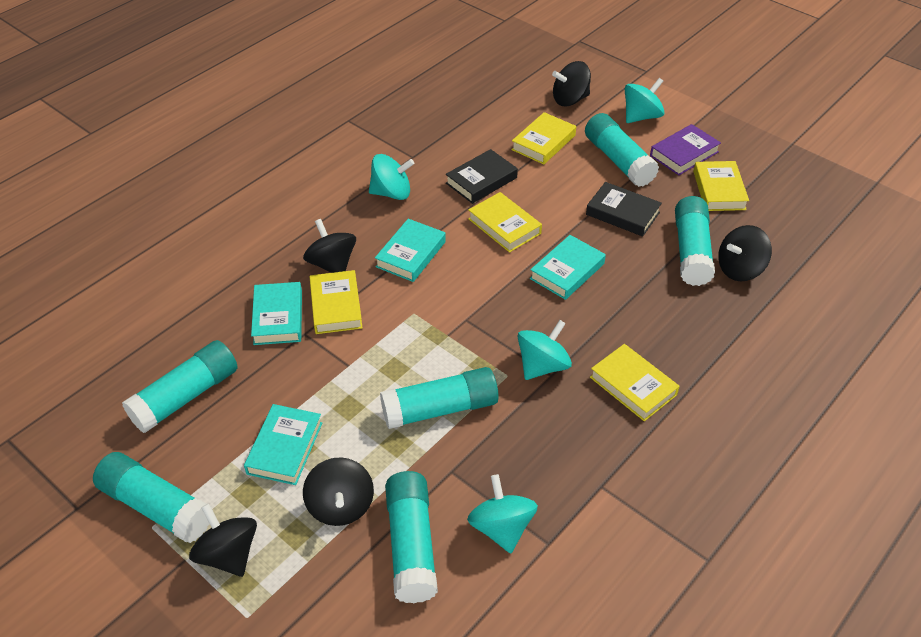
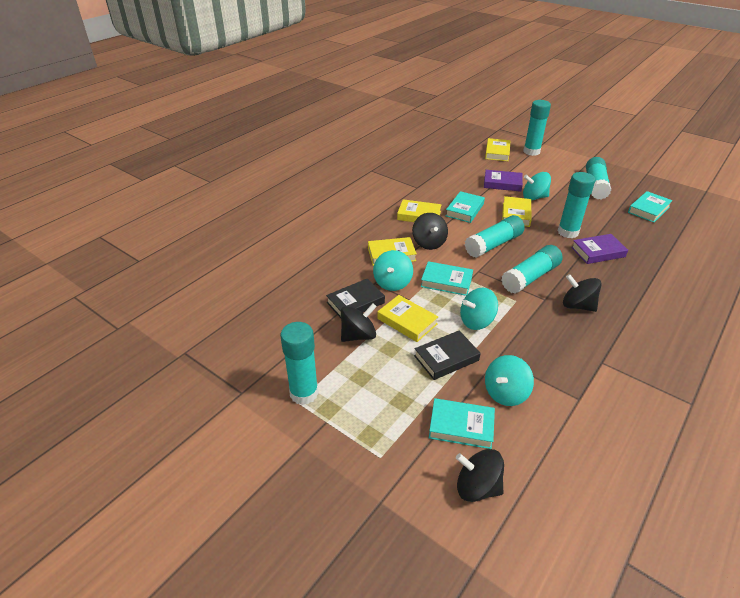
black spinning top: [189,503,257,577] [303,219,356,273] [303,457,374,526] [552,61,591,107] [718,225,772,281] = 5 -> [341,303,377,342] [412,213,448,250] [456,449,504,502] [563,274,601,312] = 4
purple book: [650,124,721,175] = 1 -> [484,170,523,192] [571,234,628,264] = 2

